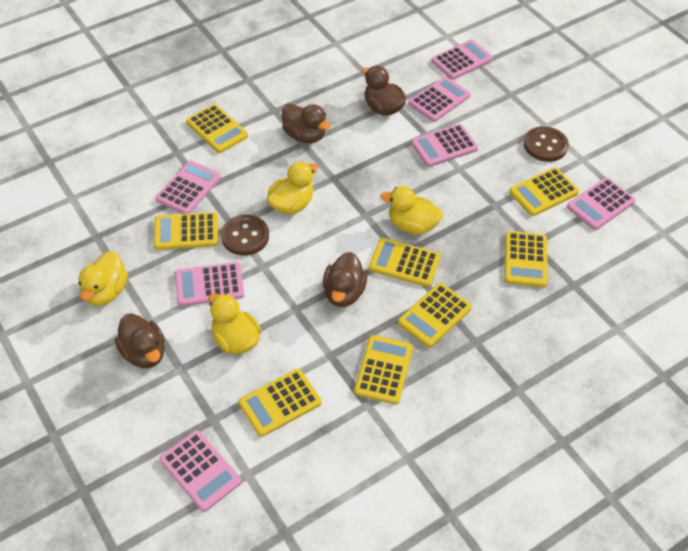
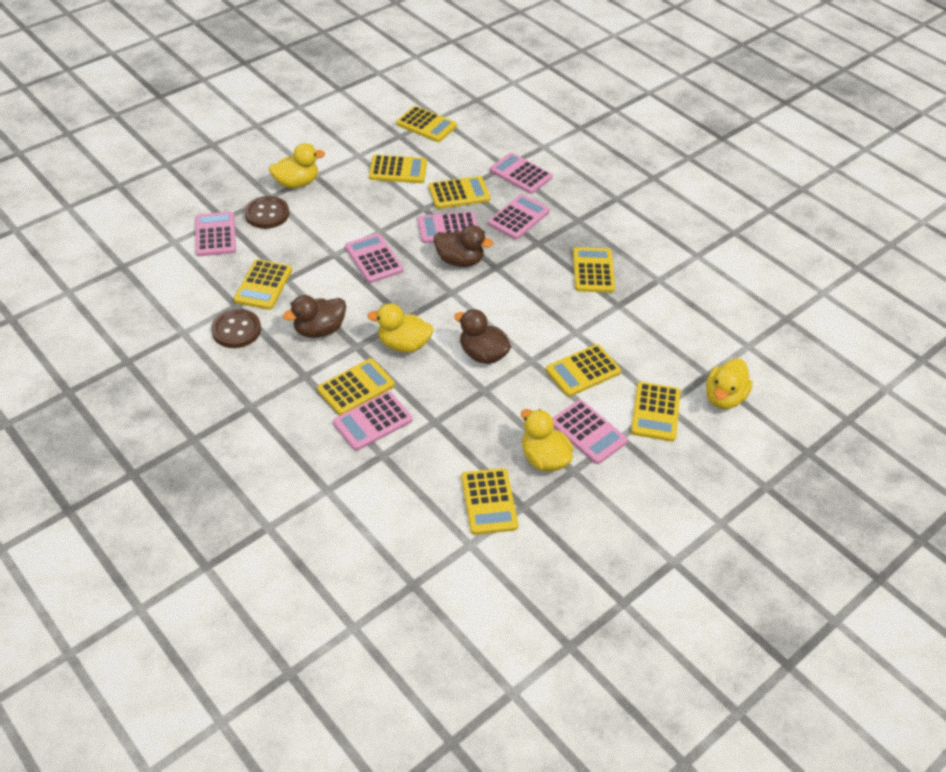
brown duck: [115,313,165,368] [282,103,331,143] [323,252,367,307] [362,66,406,116] = 4 -> [283,295,346,338] [434,225,493,267] [454,309,511,364] = 3
yellow calculator: [154,212,219,250] [186,104,248,153] [239,369,321,437] [354,335,413,405] [369,238,441,287] [398,283,472,348] [504,231,548,287] [509,167,579,216] = 8 -> [234,259,292,310] [317,358,395,415] [369,155,427,183] [396,106,457,142] [429,176,491,209] [461,468,518,535] [546,344,621,397] [573,247,615,293] [631,382,680,442] = 9

